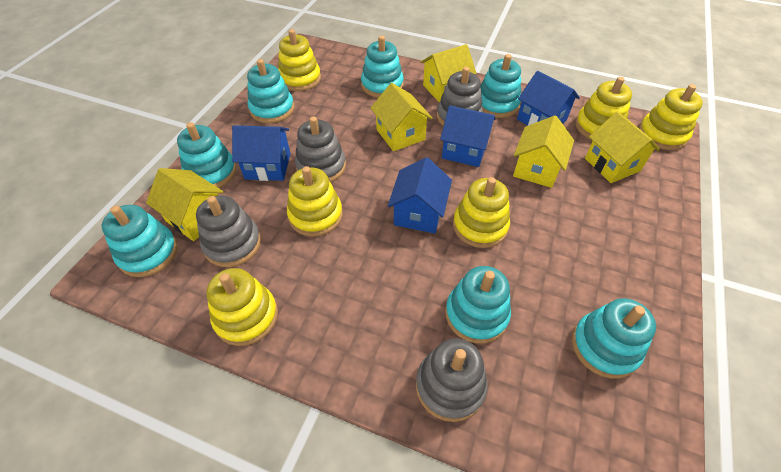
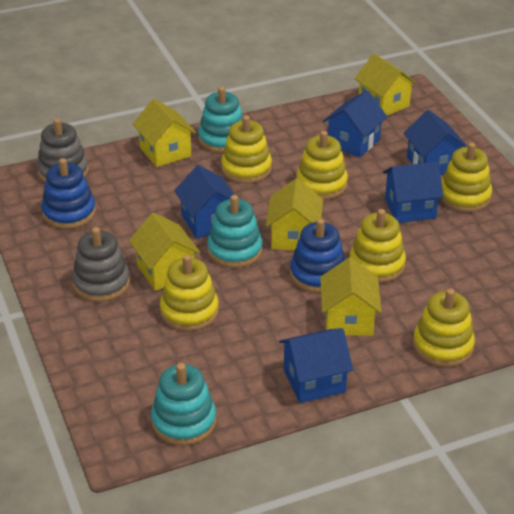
blue house: [232,125,290,181] [388,157,452,233] [440,106,495,167] [517,71,580,126] = 4 -> [174,165,235,239] [279,328,353,403] [323,90,387,158] [383,162,444,223] [404,110,468,175] = 5
blue stacking toy: none = 0 -> [41,158,96,229] [290,218,345,293] = 2
grey stacking toy: [196,195,261,267] [295,116,346,182] [416,338,488,422] [437,67,483,126] = 4 -> [37,118,89,182] [72,227,130,302] = 2
turquoise stacking toy: [102,205,178,277] [177,122,236,188] [247,59,294,123] [361,36,404,98] [445,266,511,343] [480,54,521,118] [572,298,656,379] = 7 -> [151,363,216,446] [198,87,243,153] [207,195,263,268] = 3

